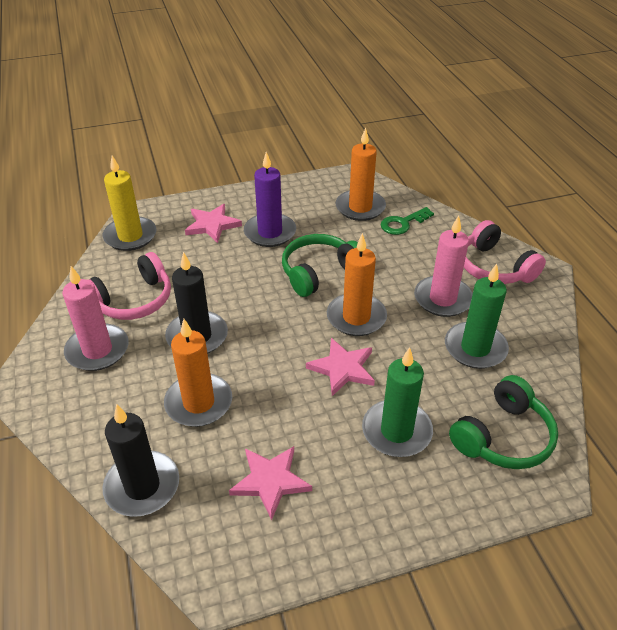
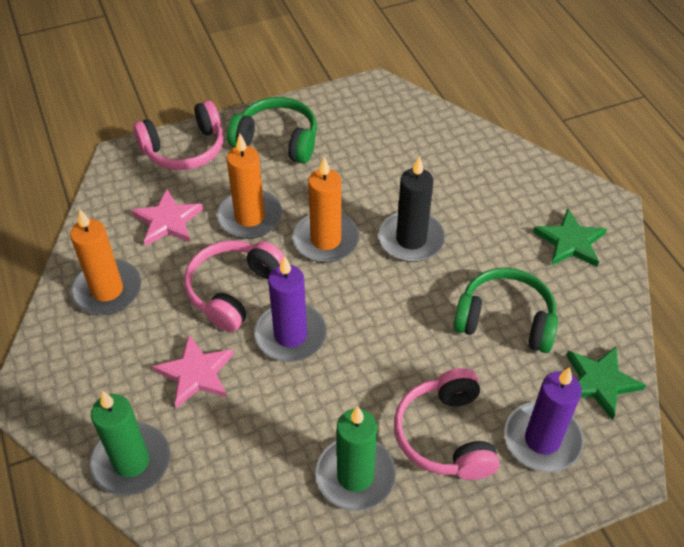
black candle: [102,404,179,517] [165,252,228,354] = 2 -> [378,156,445,262] = 1
green key: [381,207,434,235] = 1 -> none = 0
green star: none = 0 -> [533,208,607,267] [566,346,646,420] = 2
pink candle: [62,266,129,371] [414,215,473,317] = 2 -> none = 0
pink headphones: [88,252,171,320] [464,220,546,284] = 2 -> [133,100,224,170] [184,240,284,332] [394,368,499,480] = 3
pink star: [185,204,242,243] [229,446,312,520] [306,338,375,396] = 3 -> [131,189,204,246] [153,335,234,408] = 2
purple candle: [244,152,296,247] = 1 -> [254,256,327,362] [504,367,584,472] = 2
yellow candle: [103,156,156,251] = 1 -> none = 0

